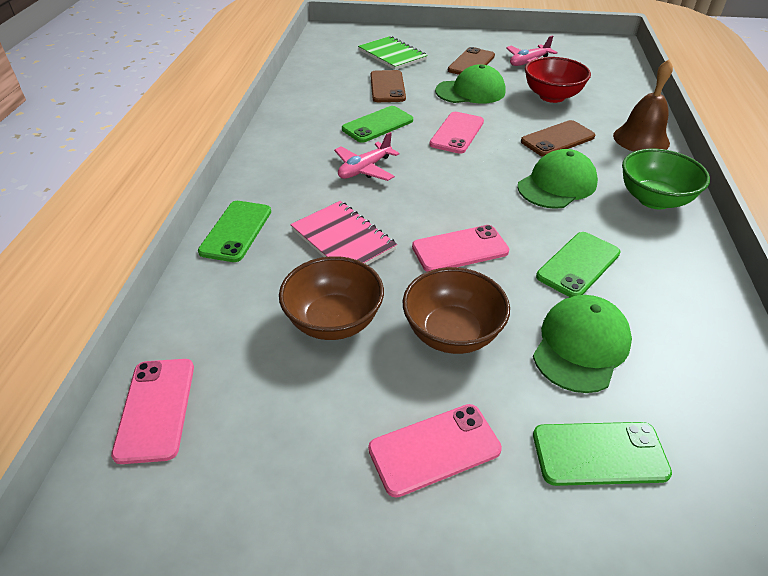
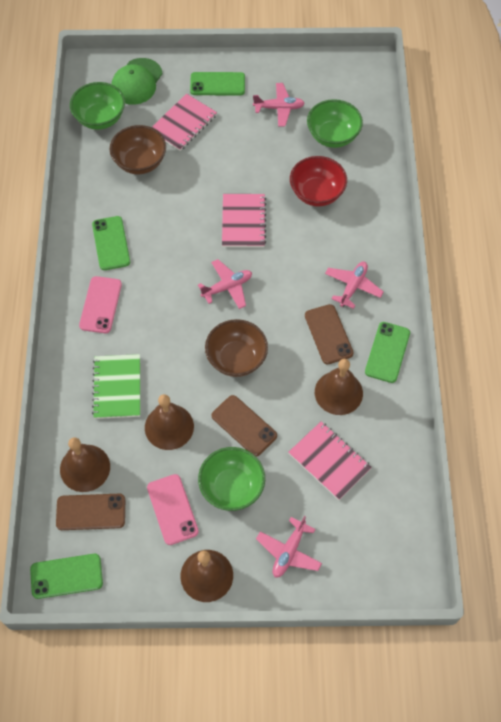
brown bell: [613,59,673,152] = 1 -> [60,437,110,492] [145,394,194,450] [180,550,233,602] [315,359,363,415] = 4
green bowl: [622,149,710,209] = 1 -> [70,82,125,130] [198,447,265,511] [307,99,363,148] = 3
green cap: [435,64,506,104] [518,149,598,209] [533,295,632,393] = 3 -> [111,58,163,105] = 1
pink notebook: [290,201,397,265] = 1 -> [152,94,217,151] [222,194,266,247] [289,422,372,500] = 3
pink phone: [111,359,194,464] [368,404,502,498] [412,225,509,272] [429,112,484,154] = 4 -> [79,276,122,333] [147,474,199,545] = 2
pink plane: [334,132,400,181] [506,35,558,66] = 2 -> [198,259,252,309] [253,83,305,127] [256,516,322,578] [325,262,384,309] = 4

